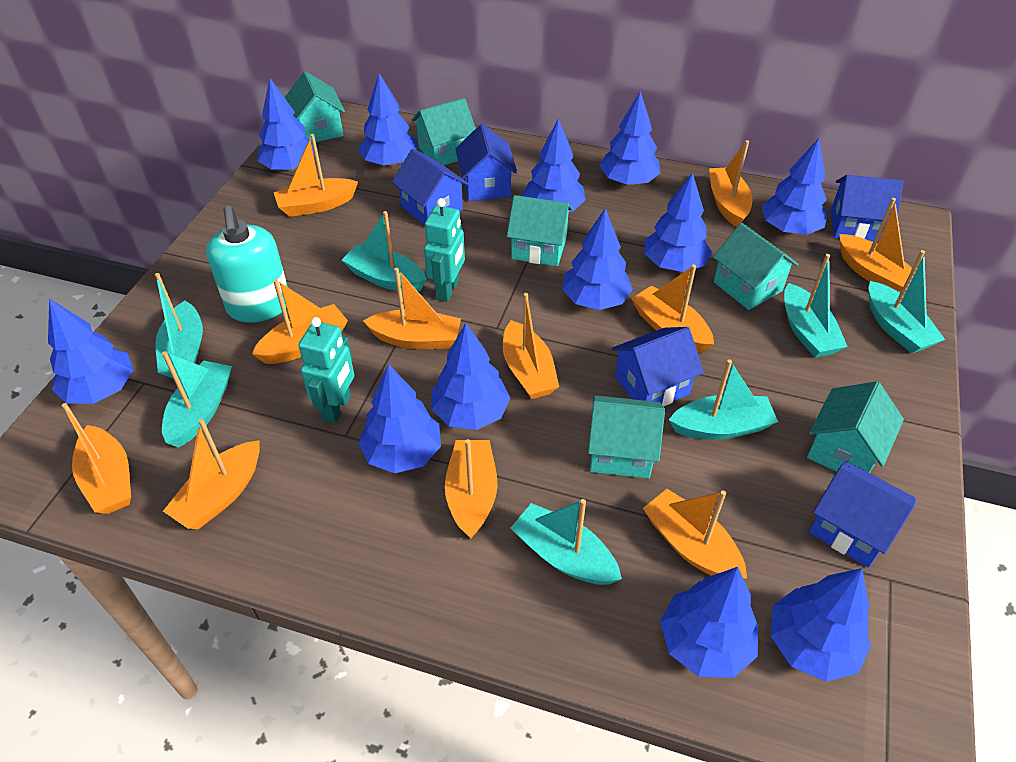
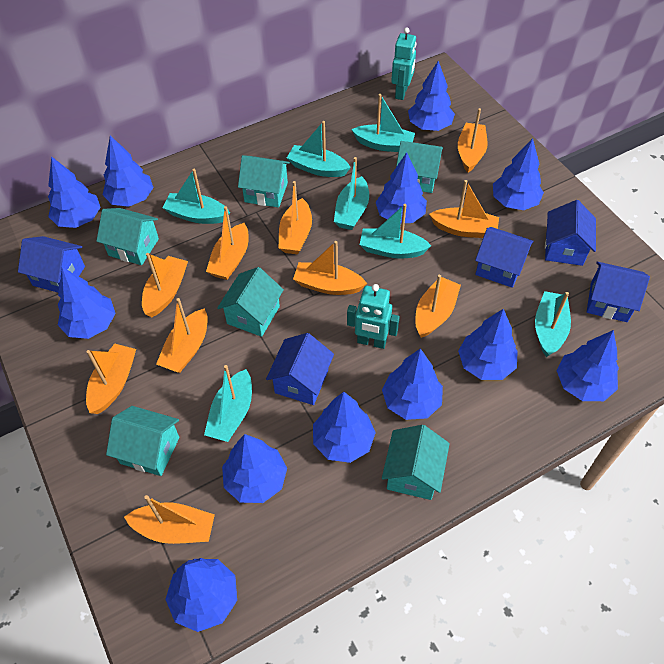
orange boat: [62,403,131,514] [163,419,260,529] [252,279,348,364] [274,134,358,217] [363,268,461,349] [445,439,498,539] [503,293,559,399] [631,265,714,353] [643,489,747,579] [709,140,752,227] [839,198,915,292] = 11 -> [86,344,136,414] [124,495,215,544] [142,253,188,317] [156,298,208,373] [206,206,248,280] [279,181,312,254] [293,241,367,295] [415,275,461,338] [429,180,499,238] [458,108,488,173] = 10
turquoise soap dispenser: [206,206,288,322] = 1 -> none = 0

